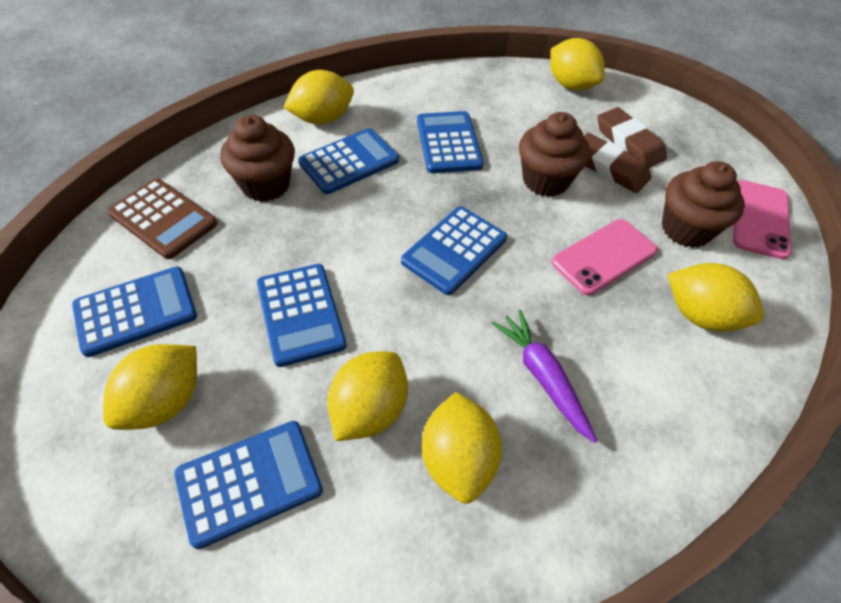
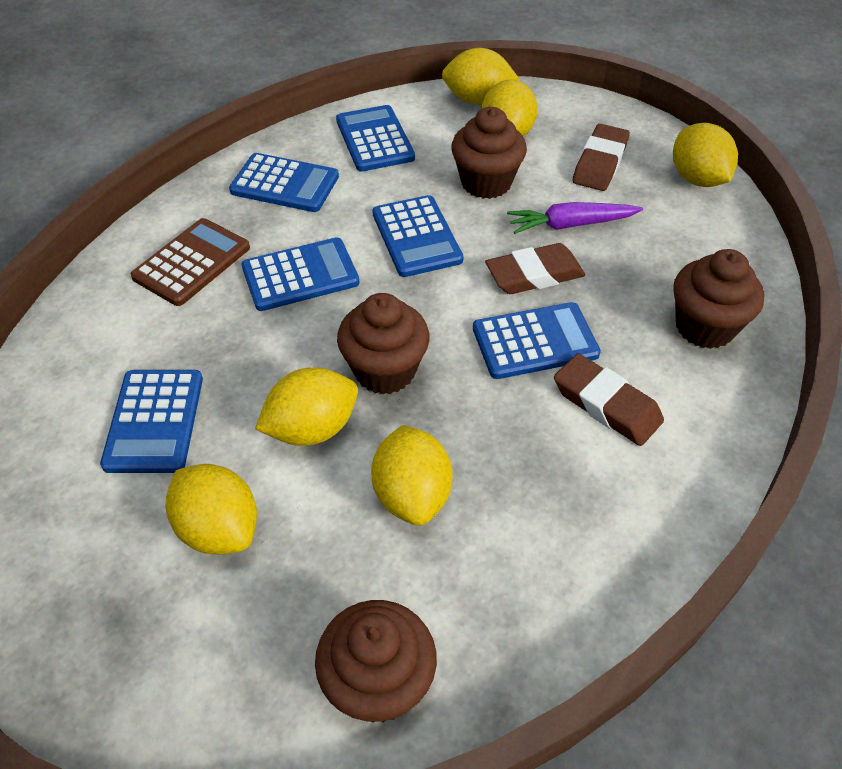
brown cupcake: [220,115,295,202] [519,112,590,197] [662,161,745,248] = 3 -> [315,600,437,723] [337,293,430,395] [451,107,527,199] [673,249,764,349] = 4
brown eraser: [584,133,651,193] [597,107,667,168] = 2 -> [485,243,585,294] [554,353,664,446] [573,124,630,191] = 3
pink phone: [552,219,658,295] [733,180,791,259] = 2 -> none = 0

